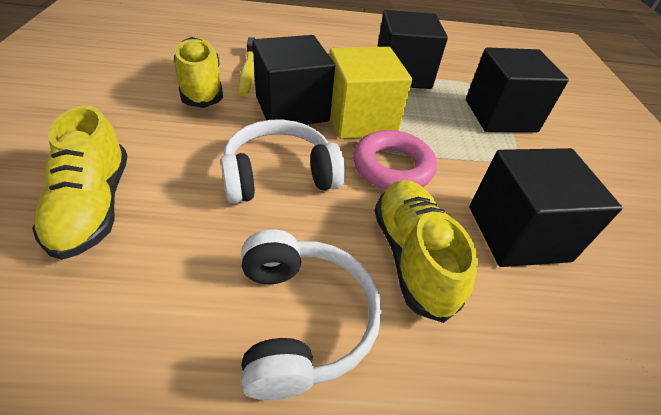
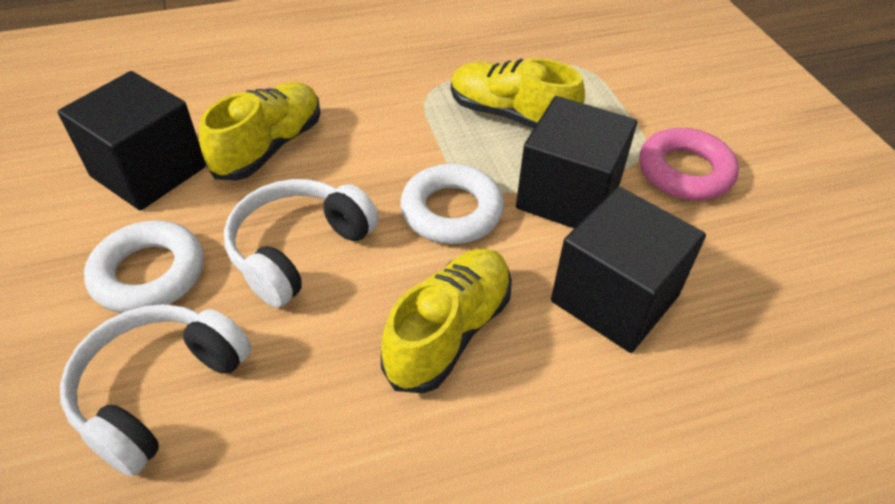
black cube: [253,35,335,125] [377,10,448,89] [466,47,569,132] [469,148,622,267] = 4 -> [58,71,206,210] [516,96,637,229] [551,187,706,353] = 3
white ring: none = 0 -> [84,220,204,313] [400,164,504,244] = 2
yellow cube: [329,47,412,139] = 1 -> none = 0
yellow toothbrush: [239,37,255,96] = 1 -> none = 0

